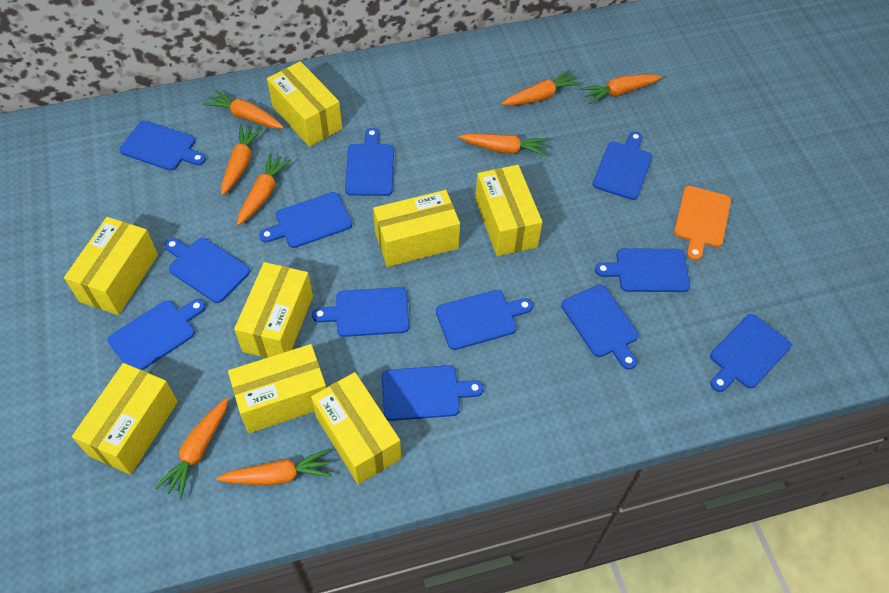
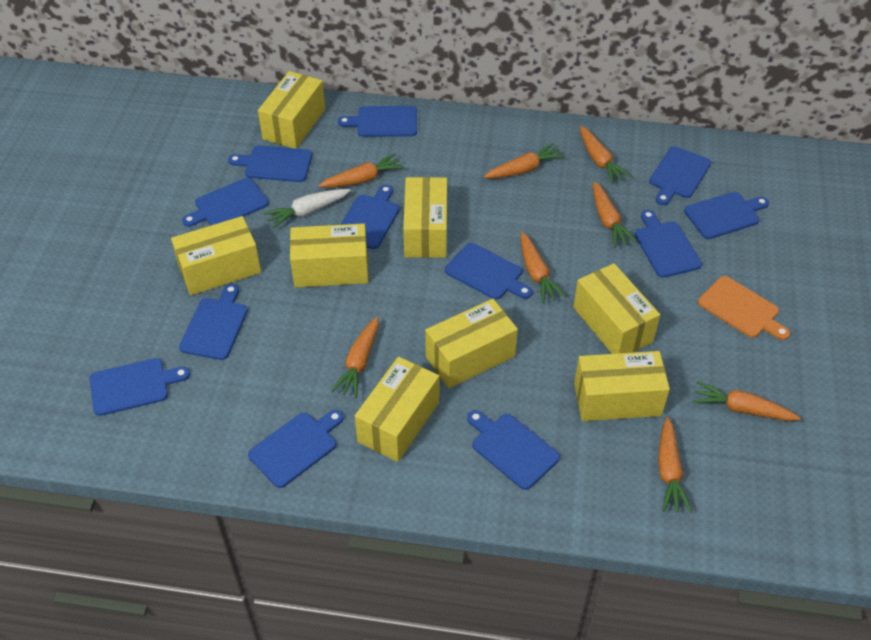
white carrot: none = 0 -> [263,189,351,229] = 1

